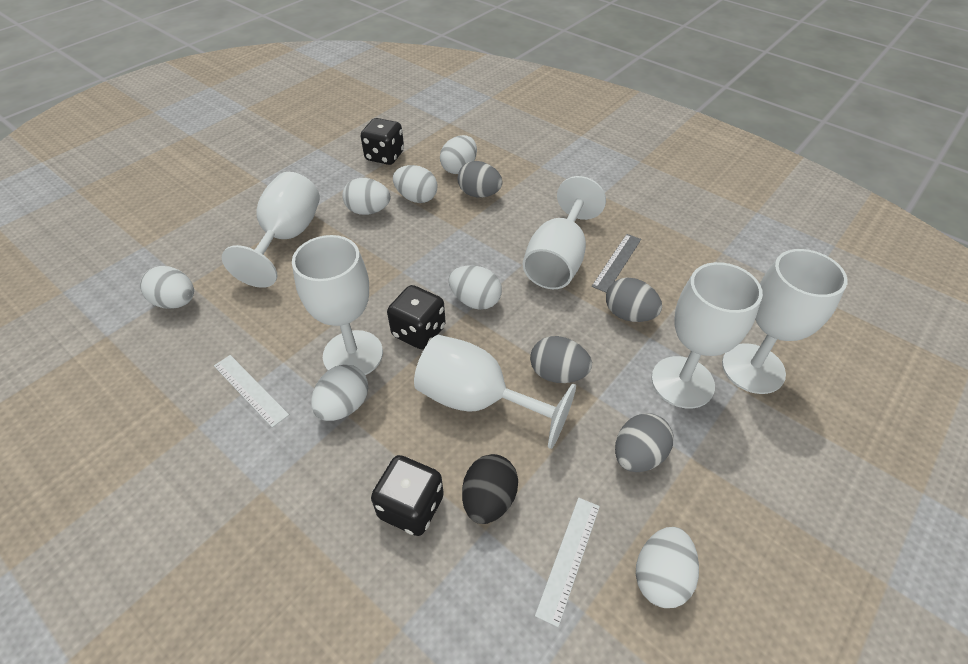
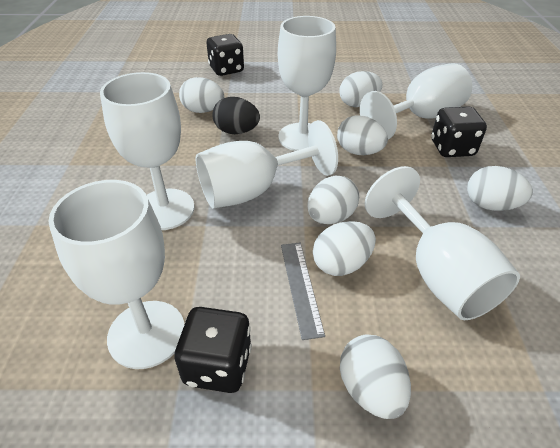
grey egg: [458,161,503,198] [530,336,592,383] [606,277,662,322] [615,413,673,472] = 4 -> none = 0
white ruler: [214,355,289,428] [535,498,600,627] = 2 -> none = 0

